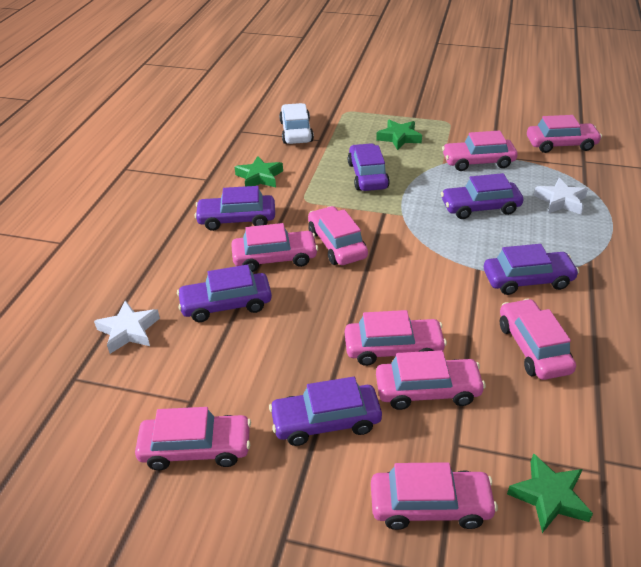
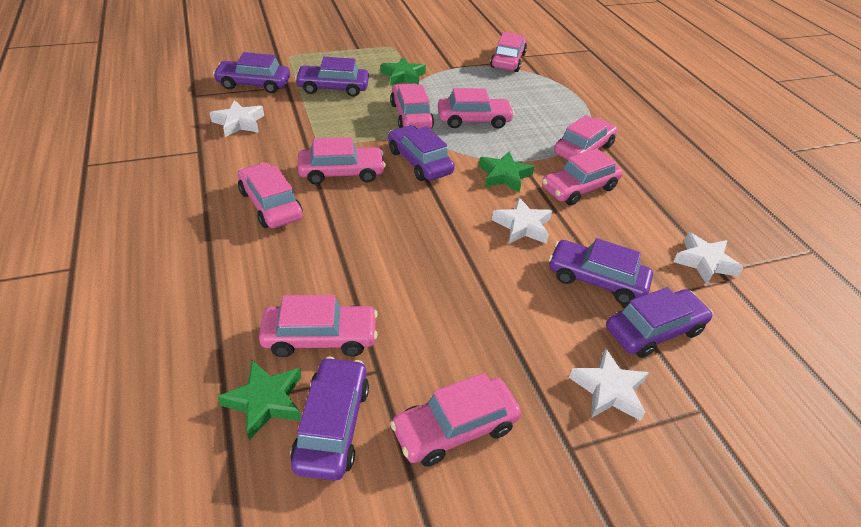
white car: [279,103,314,144] = 1 -> none = 0
white star: [94,300,160,354] [534,178,588,215] = 2 -> [210,100,264,137] [492,197,552,244] [569,348,649,421] [673,232,744,285] = 4

